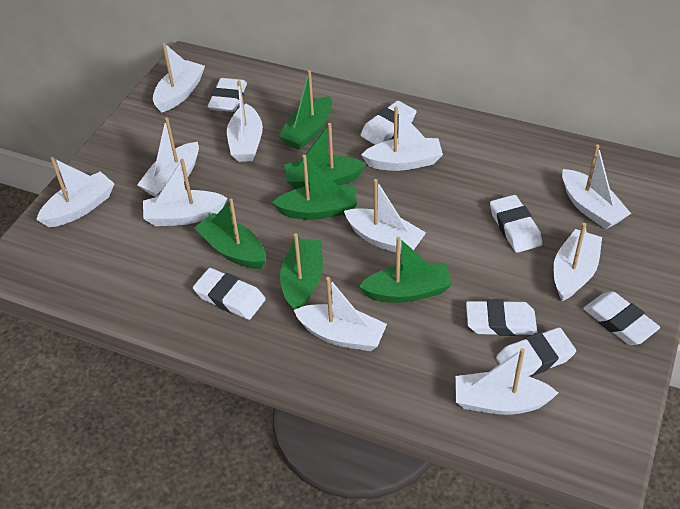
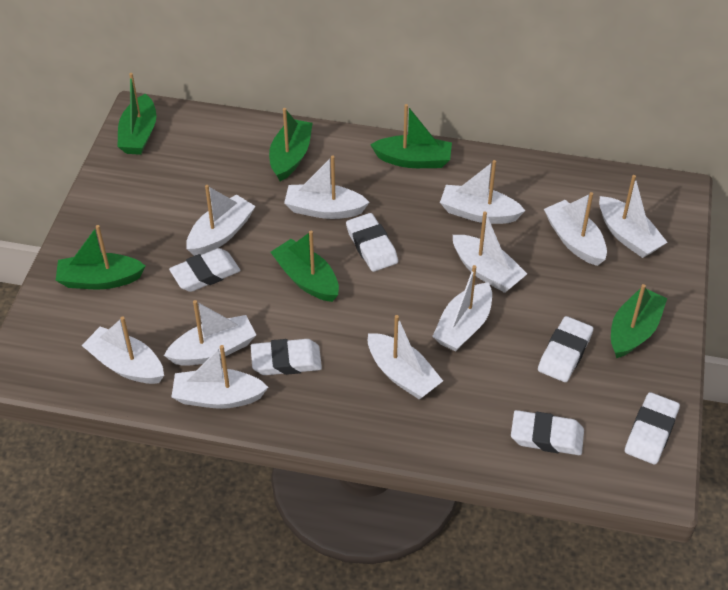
white eraser: [193,268,266,320] [208,78,247,112] [361,101,417,145] [466,300,537,336] [490,195,542,253] [496,327,576,376] [583,291,660,345] = 7 -> [169,248,241,292] [251,339,322,375] [346,213,398,272] [511,410,584,455] [538,316,593,382] [625,392,680,464] = 6

